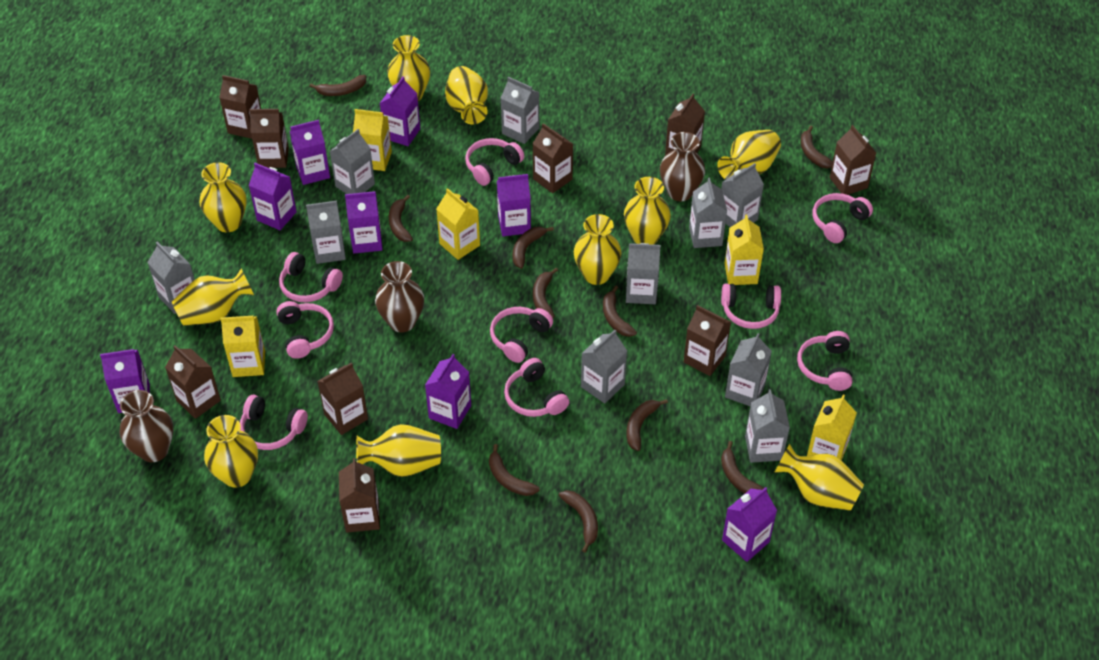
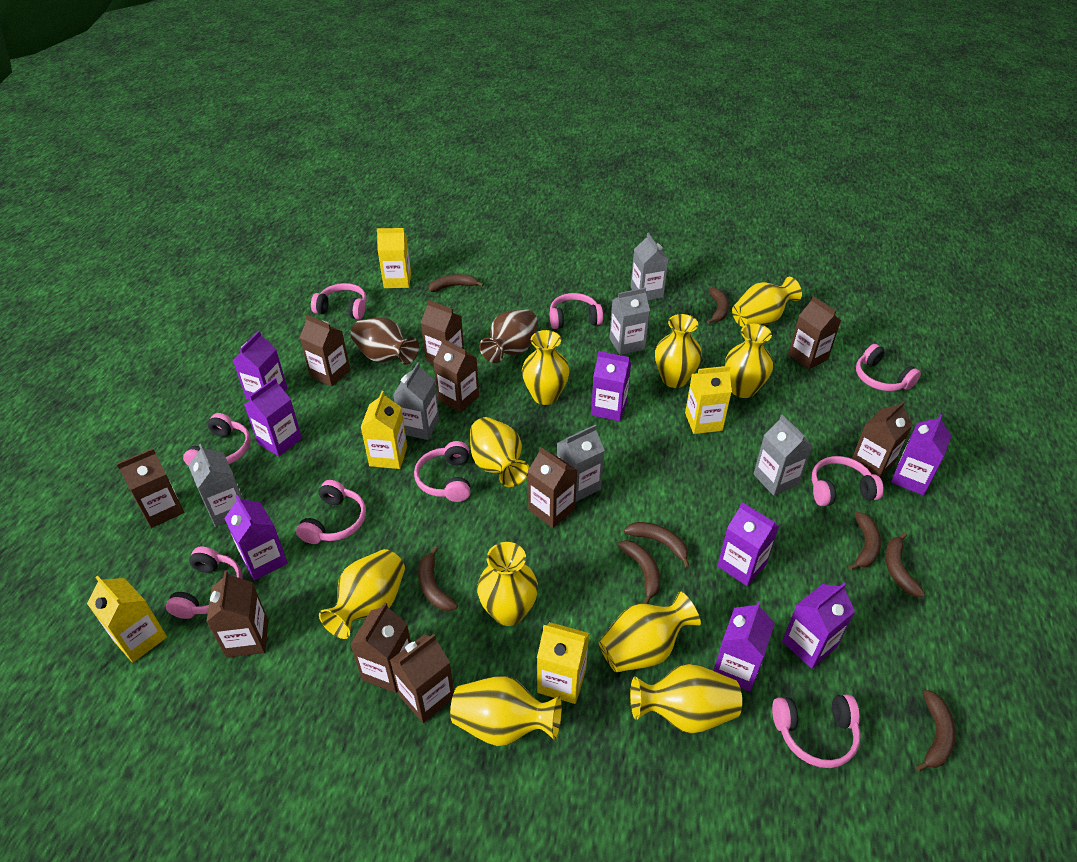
brown banana: [309,75,366,96] [389,195,413,242] [489,444,540,496] [513,227,554,269] [533,268,558,318] [559,490,598,552] [603,285,637,337] [627,399,668,451] [721,441,768,494] [801,126,833,169] = 10 -> [418,546,458,611] [429,274,484,292] [618,540,660,604] [624,522,690,568] [707,288,729,324] [848,512,881,570] [885,532,925,597] [915,690,956,772] = 8
brown carton: [165,345,221,419] [219,75,261,139] [249,109,289,168] [317,362,368,435] [339,458,380,533] [532,123,573,193] [665,94,705,156] [684,305,731,376] [830,125,876,195] = 9 -> [116,448,184,528] [206,570,268,658] [300,315,350,386] [350,603,411,693] [390,634,454,723] [421,300,464,365] [433,338,479,413] [528,447,578,528] [788,296,841,370] [852,401,913,478] = 10
brown vase: [120,390,173,462] [375,261,424,332] [660,132,705,202] = 3 -> [351,318,419,365] [479,309,538,363] = 2
grey carton: [147,242,195,314] [306,201,346,264] [330,129,375,194] [501,77,539,144] [581,330,627,403] [626,243,661,304] [689,178,727,248] [721,163,764,227] [725,333,772,406] [745,389,790,463] = 10 -> [188,444,243,527] [393,362,440,440] [557,425,605,502] [609,287,650,355] [631,233,669,300] [754,414,813,496] = 6

